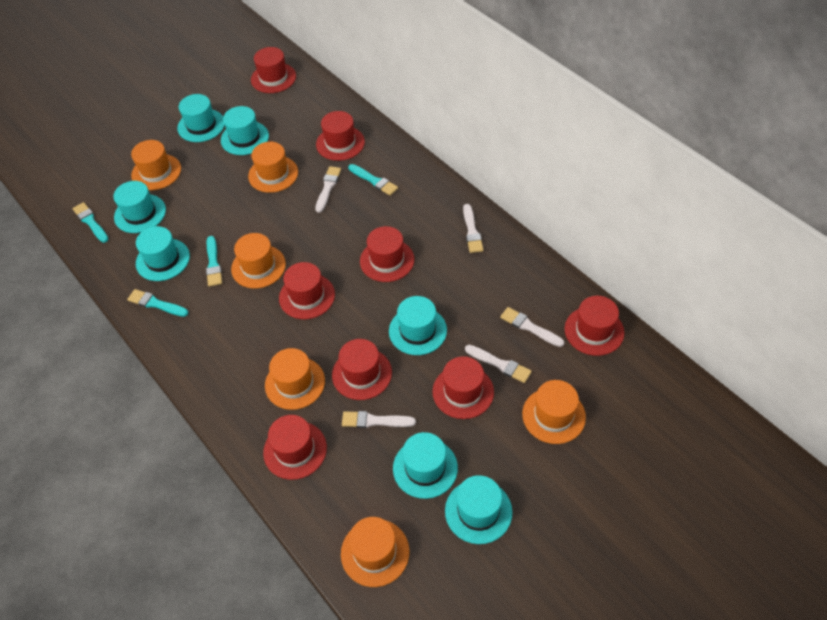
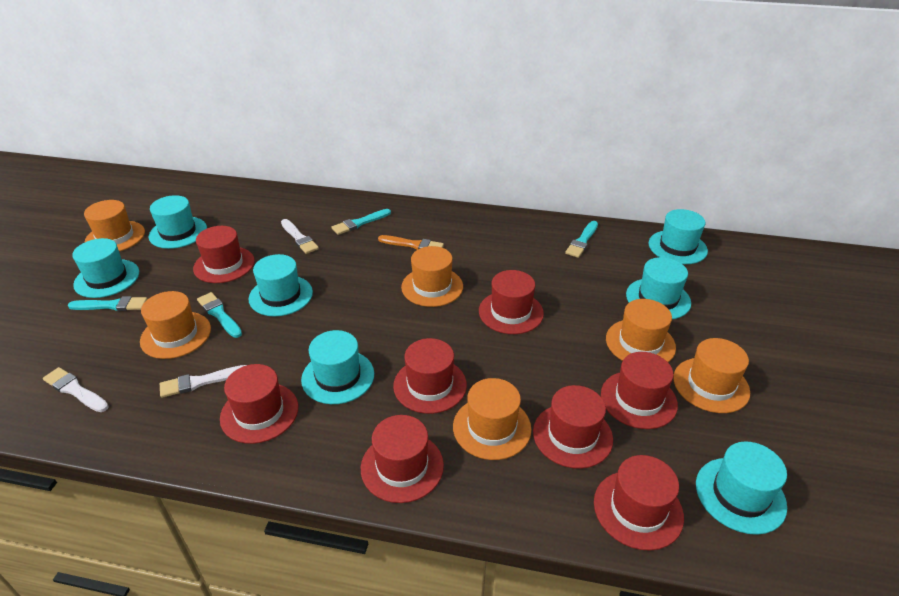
orange brush: none = 0 -> [378,235,444,250] = 1
white brush: [315,166,341,213] [342,411,416,428] [463,204,483,253] [465,345,532,383] [500,307,564,347] = 5 -> [43,367,109,412] [160,365,246,398] [281,219,319,254] = 3

